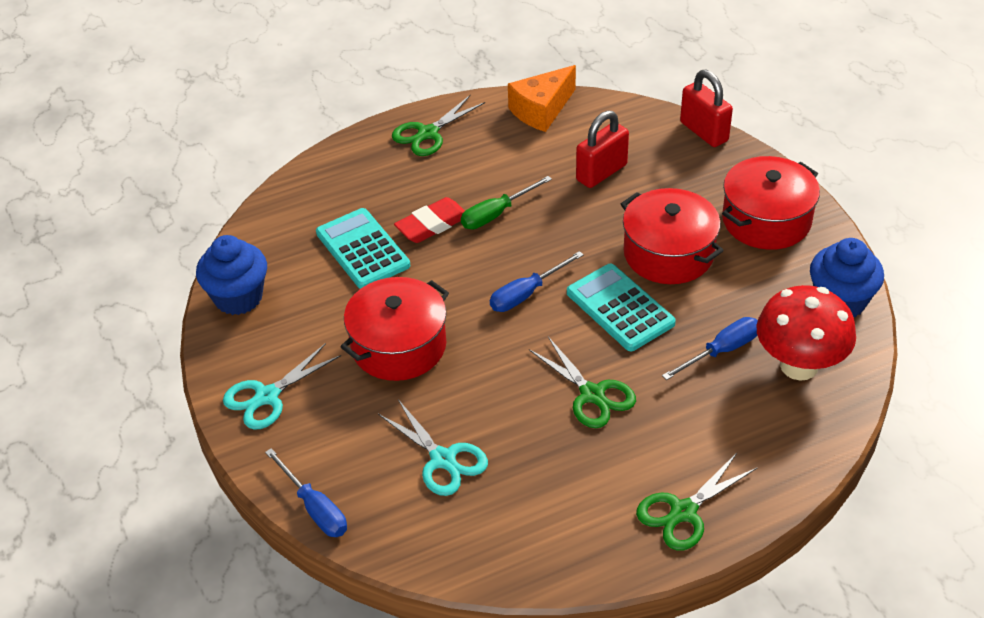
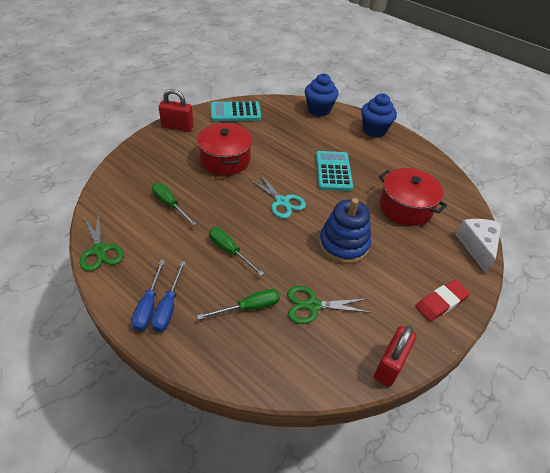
blue screwdriver: [265,448,347,537] [490,251,584,312] [662,317,758,380] = 3 -> [131,260,165,331] [151,261,186,332] = 2
blue stacking toy: none = 0 -> [319,198,371,264] = 1
green scissors: [392,95,485,156] [529,337,636,428] [636,453,758,551] = 3 -> [80,211,124,271] [287,286,372,324] = 2
green screwdriver: [461,176,552,229] = 1 -> [152,183,197,226] [197,289,280,320] [209,227,264,276] = 3
orange cheese: [508,65,576,132] = 1 -> none = 0
red mushroom: [756,285,856,381] = 1 -> none = 0
red pot: [340,277,449,381] [621,188,724,284] [722,156,820,250] = 3 -> [197,123,252,175] [379,168,447,226] = 2
turquoise scissors: [223,343,341,430] [378,399,488,496] = 2 -> [248,173,306,219] = 1
white cheese: none = 0 -> [455,219,502,274] = 1

